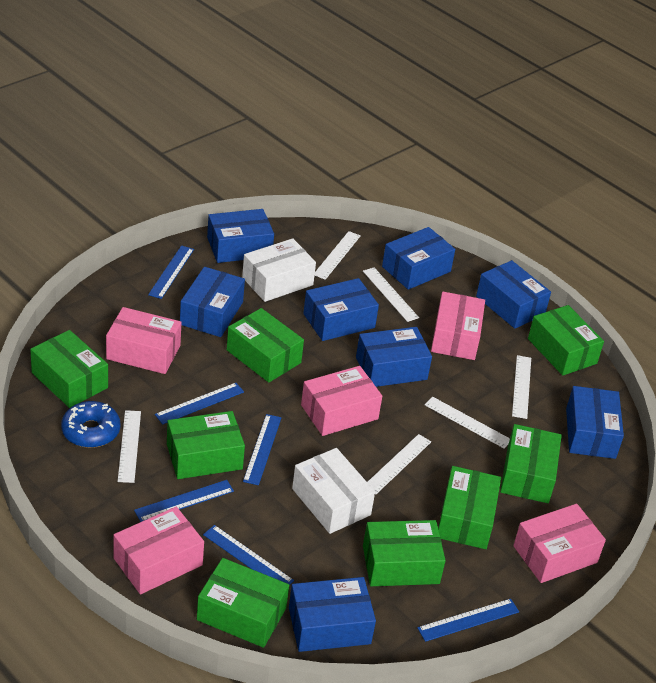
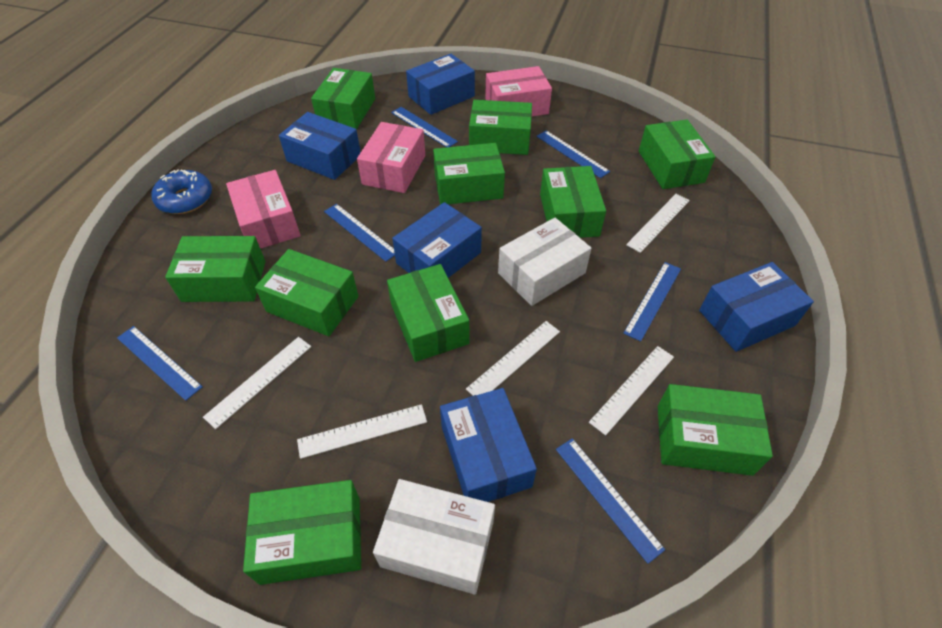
blue box: [180,267,245,337] [207,209,274,263] [289,577,376,652] [303,278,379,341] [356,327,432,387] [382,227,455,290] [476,260,551,329] [566,386,624,459] = 8 -> [279,112,361,180] [392,202,482,278] [406,54,475,115] [440,388,537,502] [699,262,814,352] = 5
green box: [30,330,108,408] [167,411,245,479] [197,558,289,648] [227,308,304,383] [363,520,446,586] [438,466,501,549] [500,424,562,503] [528,305,604,376] = 8 -> [165,236,266,302] [243,480,361,585] [255,249,358,336] [311,68,375,130] [387,264,469,362] [433,143,505,205] [469,100,532,155] [540,166,606,238] [639,120,716,189] [658,384,773,476] = 10
pink box: [106,307,182,374] [114,507,204,594] [301,366,382,436] [431,292,485,360] [513,504,606,583] = 5 -> [226,170,300,249] [357,122,425,193] [485,66,552,117] = 3
white ruler: [118,410,141,483] [315,231,361,280] [363,267,419,322] [367,434,431,494] [425,397,510,449] [512,355,531,419] = 6 -> [203,337,311,429] [297,404,427,459] [466,321,560,396] [589,346,674,436] [626,194,690,253] = 5

